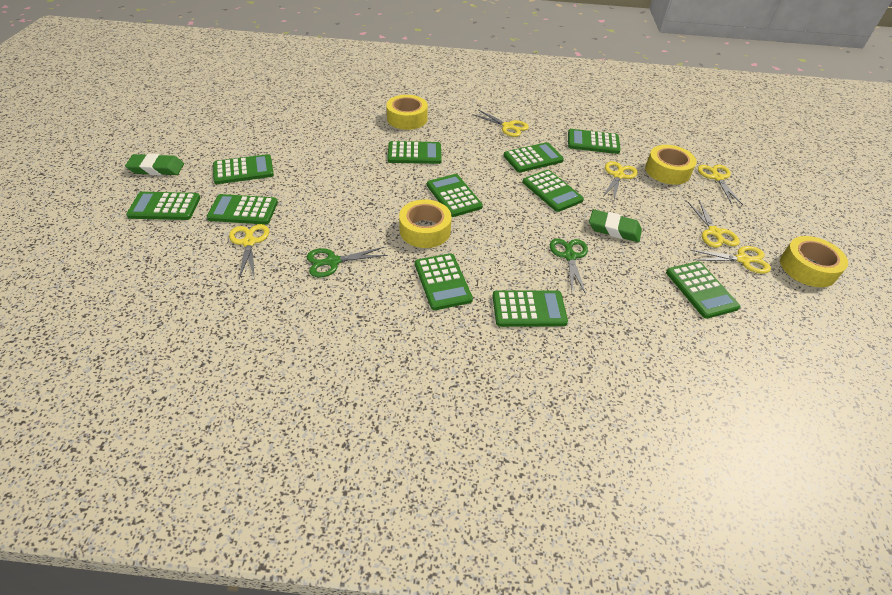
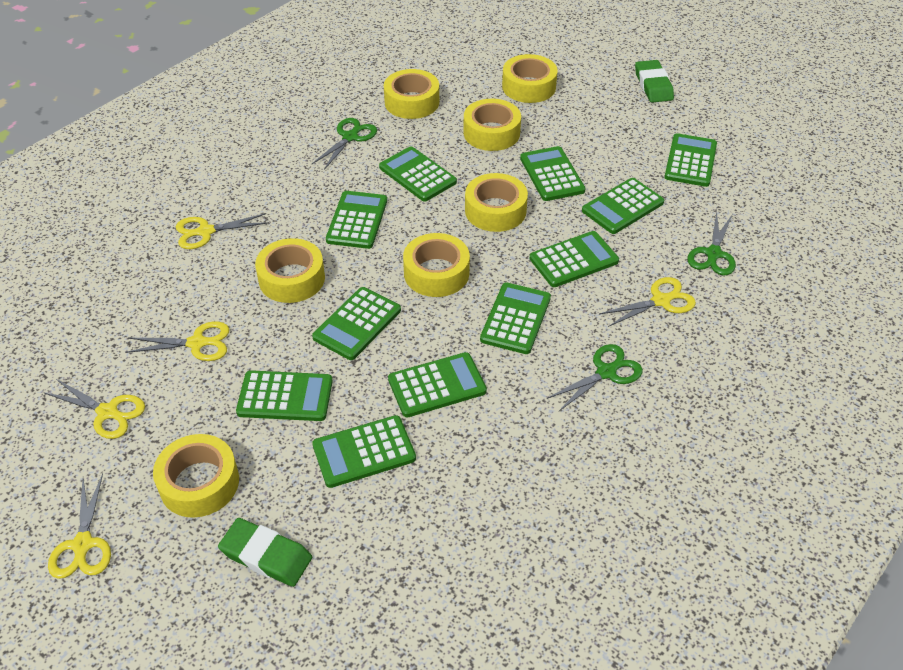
green scissors: [307,247,387,278] [550,239,588,294] = 2 -> [312,118,377,170] [547,344,643,411] [687,212,736,276] = 3
yellow scissors: [229,224,269,279] [472,110,529,137] [603,161,638,200] [688,200,740,248] [690,246,771,274] [698,165,743,205] = 6 -> [43,379,145,439] [48,473,111,579] [125,321,229,361] [176,213,269,249] [599,277,696,327] = 5
yellow tape: [386,95,428,130] [399,200,452,248] [645,145,697,185] [780,236,848,287] = 4 -> [153,434,239,518] [255,238,325,303] [384,69,439,119] [403,233,470,297] [463,99,521,151] [465,173,528,232] [502,54,558,103] = 7

